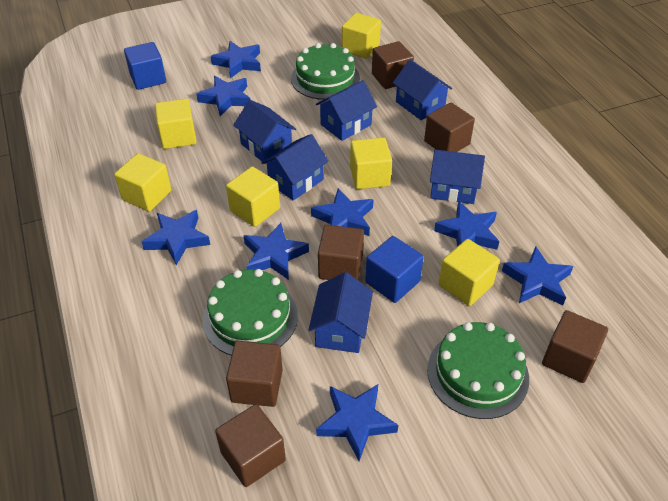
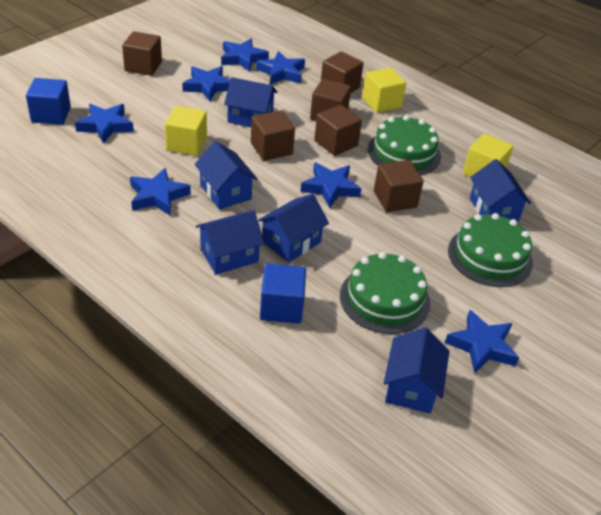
blue star: [142,210,210,265] [197,76,250,116] [211,41,261,78] [243,223,309,280] [311,188,374,236] [316,384,398,461] [434,201,500,250] [502,246,573,306] = 8 -> [75,104,134,144] [130,168,191,216] [182,66,230,101] [221,39,269,72] [256,51,305,85] [301,162,361,208] [445,310,519,374] = 7
yellow cube: [114,153,171,212] [155,99,197,149] [226,166,280,227] [342,13,381,59] [350,137,392,189] [438,239,500,306] = 6 -> [165,106,207,156] [362,67,406,113] [463,133,513,177] = 3

